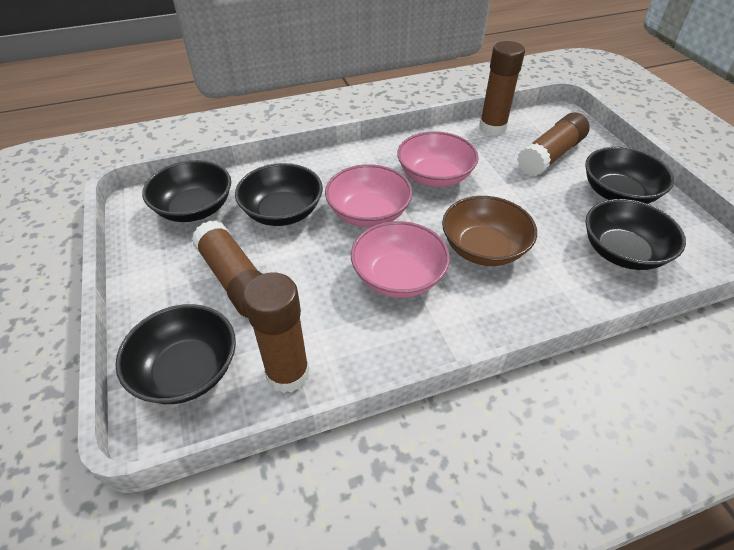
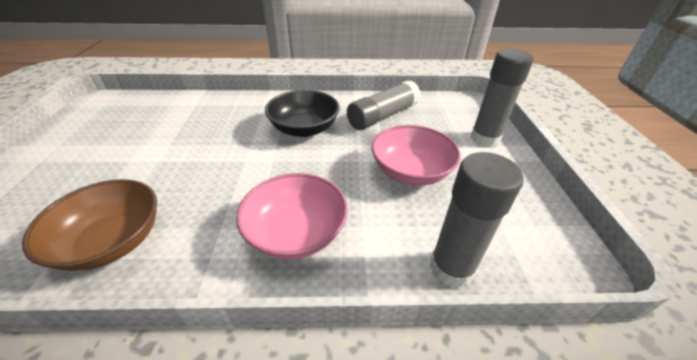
black bowl: [115,304,236,404] [142,160,231,222] [235,163,323,226] [585,147,674,204] [585,199,686,270] = 5 -> [265,90,340,137] = 1
brown glue stick: [192,220,262,318] [243,273,309,393] [479,41,525,136] [517,113,590,176] = 4 -> none = 0
grey glue stick: none = 0 -> [347,80,421,130] [430,152,523,288] [471,49,534,147] = 3
pink bowl: [325,164,413,227] [351,221,450,298] [397,131,479,187] = 3 -> [236,173,348,260] [372,125,461,186] = 2

